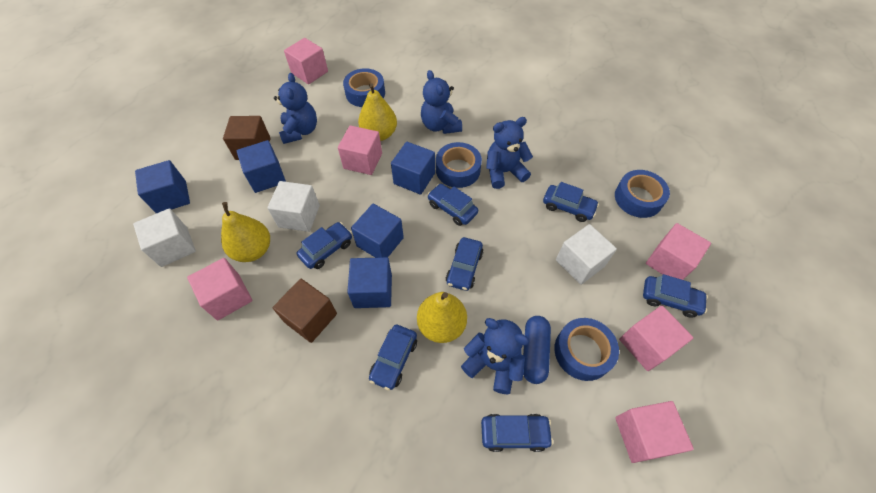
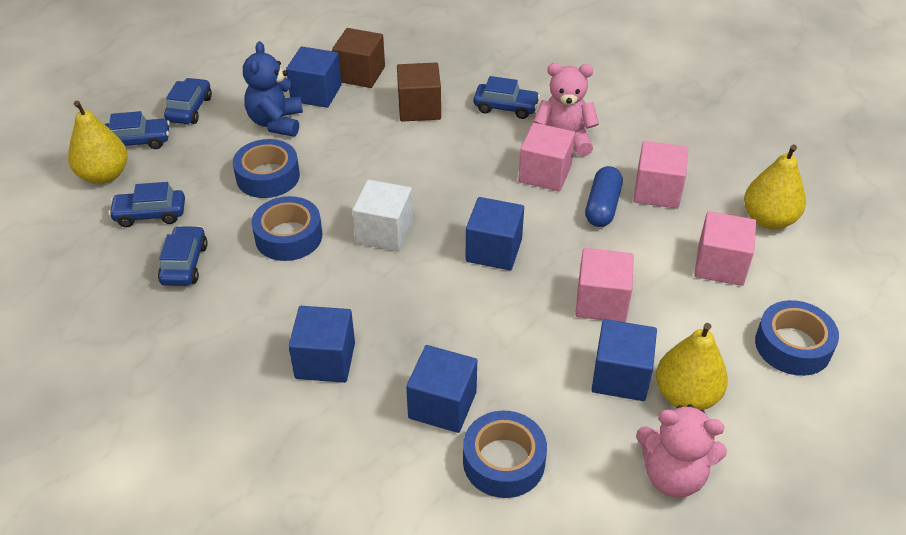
blue car: [297,222,352,269] [369,325,417,390] [427,184,478,226] [446,237,483,291] [481,414,553,452] [543,182,599,222] [643,274,708,318] = 7 -> [105,111,170,149] [109,182,185,227] [158,226,208,286] [164,78,212,124] [473,76,540,119] = 5
blue teddy bear: [274,73,317,144] [421,70,462,134] [461,318,529,394] [486,117,533,189] = 4 -> [243,41,303,137] = 1
pink cube: [187,258,252,320] [284,38,328,84] [338,125,382,175] [615,401,694,463] [619,306,693,371] [646,223,711,280] = 6 -> [518,123,575,191] [575,248,634,322] [633,141,688,209] [694,211,756,286] = 4
pink teddy bear: none = 0 -> [533,63,599,156] [636,404,727,498] = 2
white cube: [133,208,196,267] [267,181,320,232] [556,224,617,285] = 3 -> [352,180,413,251] = 1

